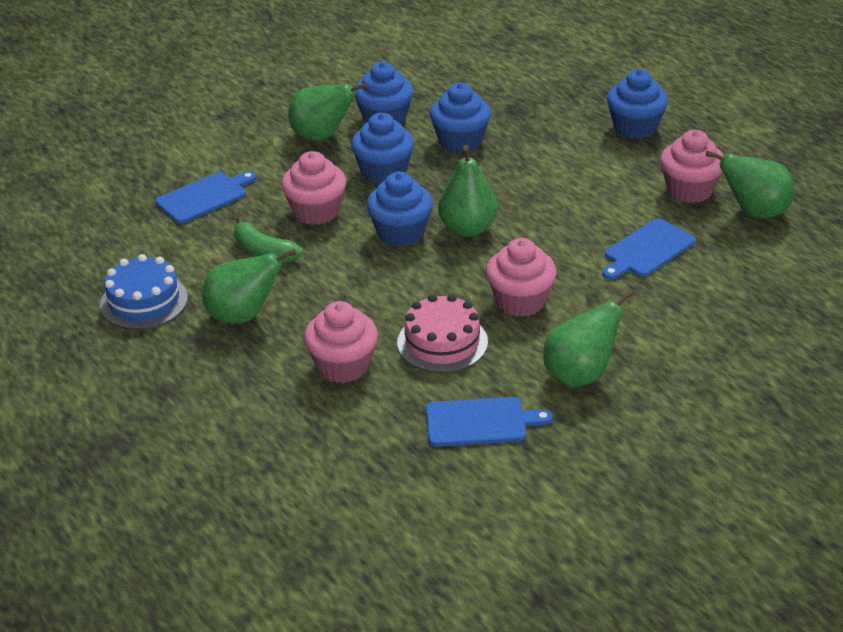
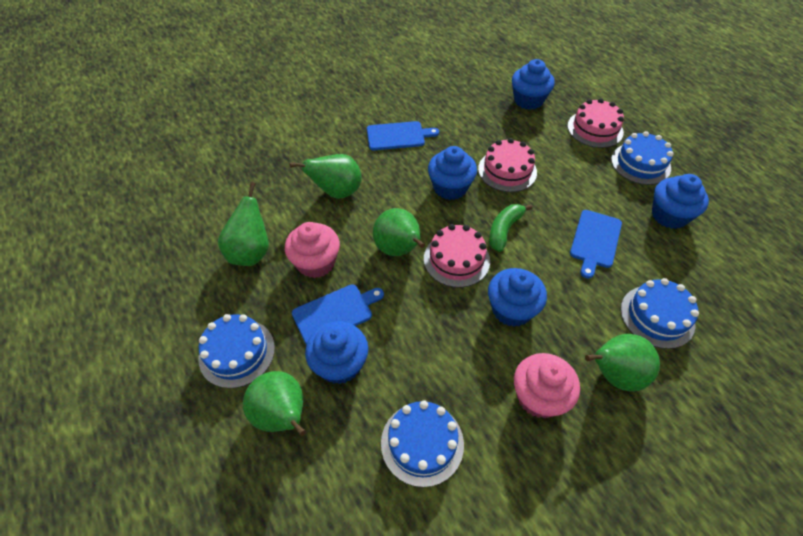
blue cake: [100,254,188,330] = 1 -> [198,314,275,388] [381,400,464,487] [611,131,674,185] [621,278,699,349] = 4
pink cake: [397,294,488,373] = 1 -> [424,224,490,288] [478,138,537,192] [568,98,624,148] = 3
pink cupcake: [281,151,346,225] [304,301,378,383] [486,238,557,317] [660,130,724,203] = 4 -> [285,222,340,278] [514,353,580,418] = 2

